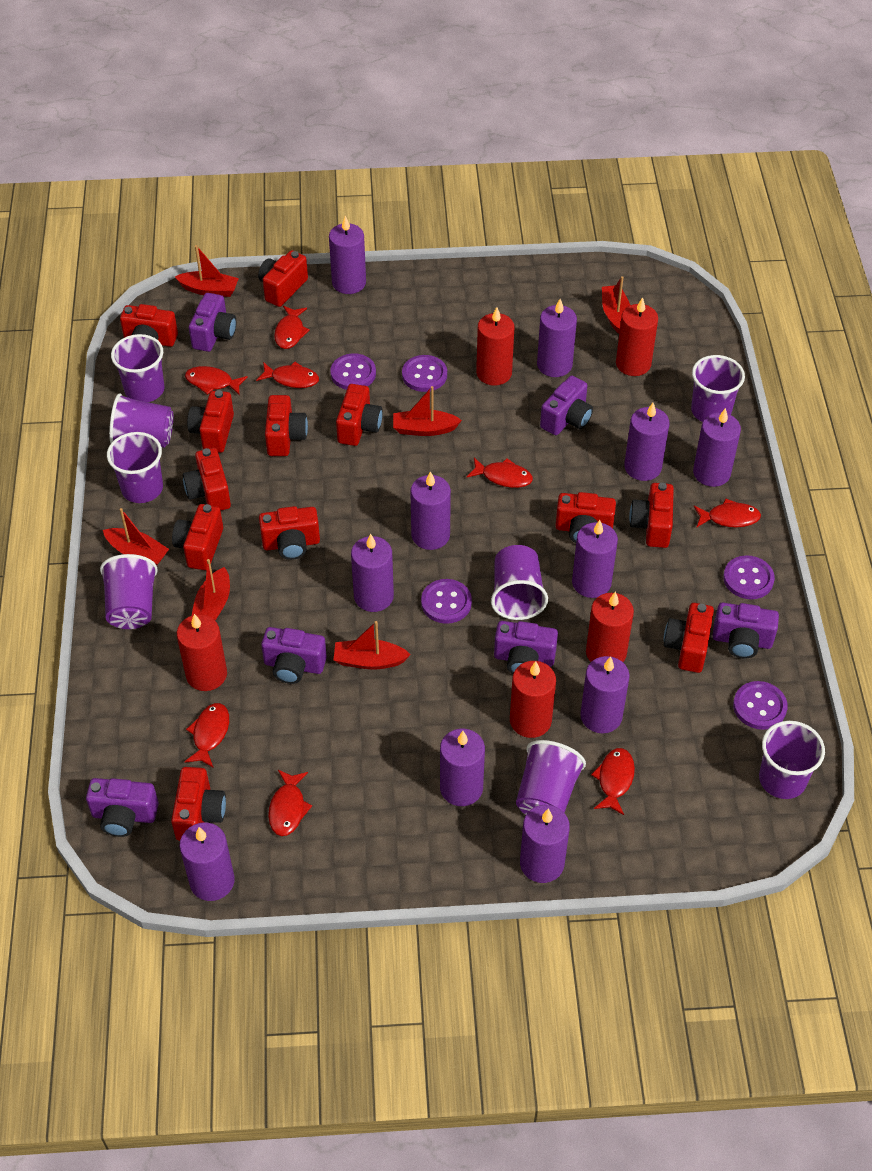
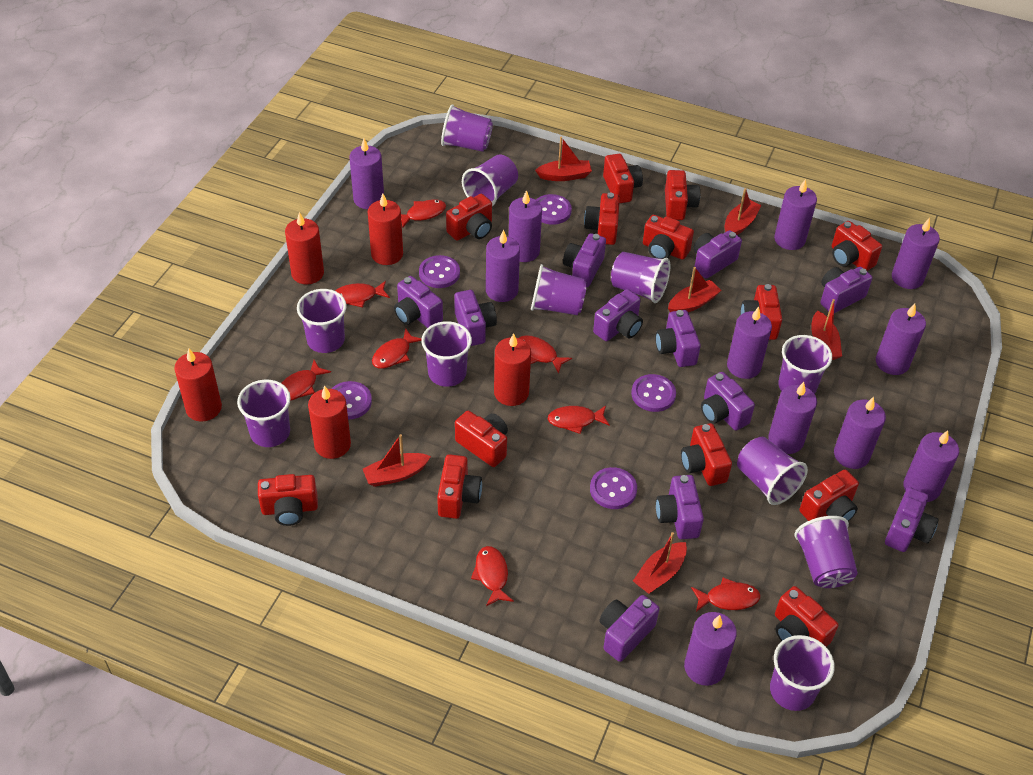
purple camera: [86,778,159,837] [189,293,236,352] [261,627,327,684] [494,621,558,674] [540,375,593,435] [713,603,779,659] = 6 -> [394,276,443,328] [454,290,497,346] [563,233,606,287] [593,289,643,341] [600,595,659,662] [655,310,701,367] [656,475,704,539] [693,230,742,279] [701,372,755,431] [820,267,872,313] [885,487,939,552] = 11
purple cup: [100,554,158,629] [107,432,163,503] [109,393,173,448] [111,334,165,402] [491,545,548,620] [516,740,586,815] [691,355,745,422] [759,721,825,799] = 8 -> [237,380,291,447] [297,289,347,353] [421,321,472,387] [441,105,493,152] [462,155,518,206] [531,264,587,315] [611,252,670,303] [737,437,808,505] [770,635,835,711] [778,335,832,394] [795,516,858,588] = 11
red camera: [120,304,178,347] [171,767,226,841] [172,504,223,570] [183,448,231,510] [187,390,234,453] [258,250,308,307] [259,506,320,560] [265,395,308,456] [336,384,383,446] [555,492,616,543] [629,483,674,548] [664,603,714,673] = 12 -> [258,474,318,526] [437,454,482,519] [446,194,492,241] [455,410,508,467] [584,192,620,245] [603,154,643,204] [643,215,694,260] [665,170,700,220] [681,423,732,486] [741,284,782,340] [775,586,838,647] [799,470,859,521] [832,221,882,271] = 13

